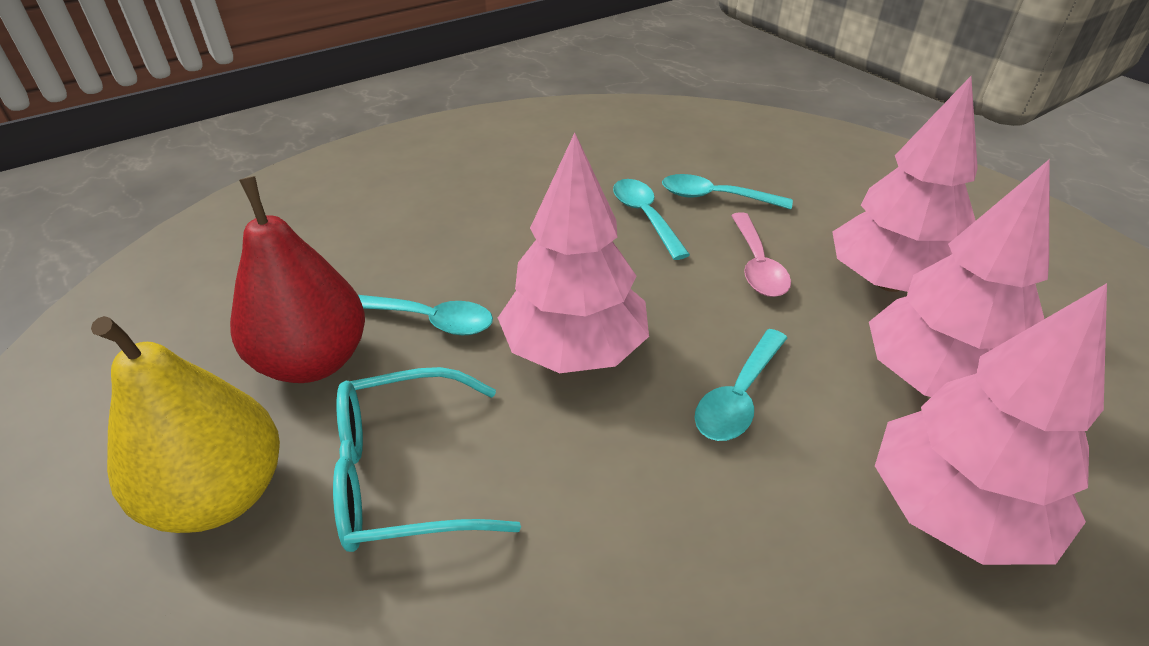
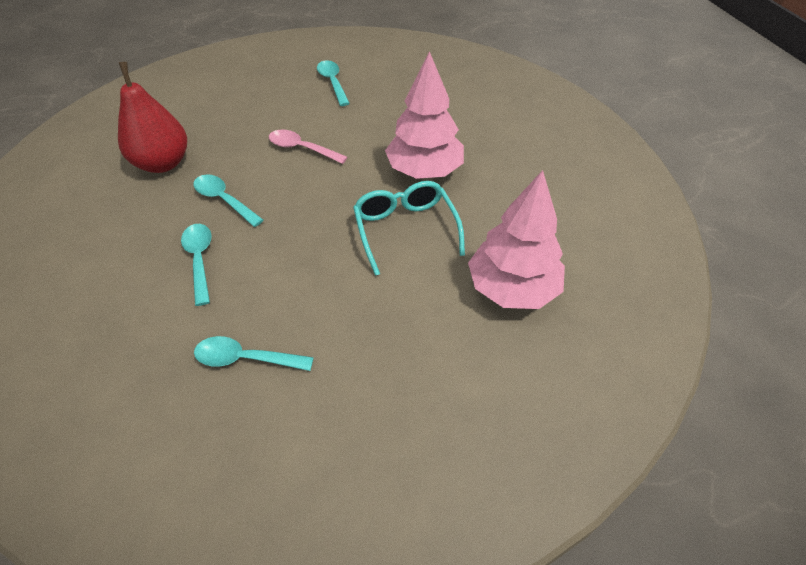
pink tree: [498,133,649,373] [832,76,978,292] [869,159,1050,397] [875,283,1107,565] = 4 -> [385,51,464,179] [468,170,565,309] = 2
yellow pear: [91,316,280,533] = 1 -> none = 0

